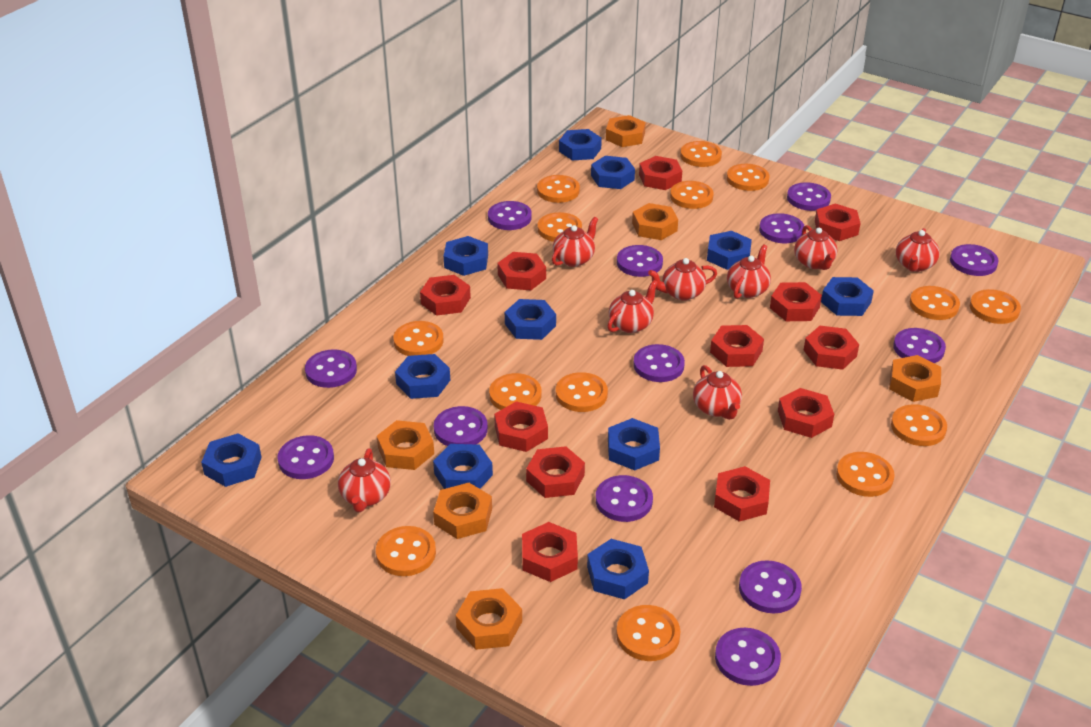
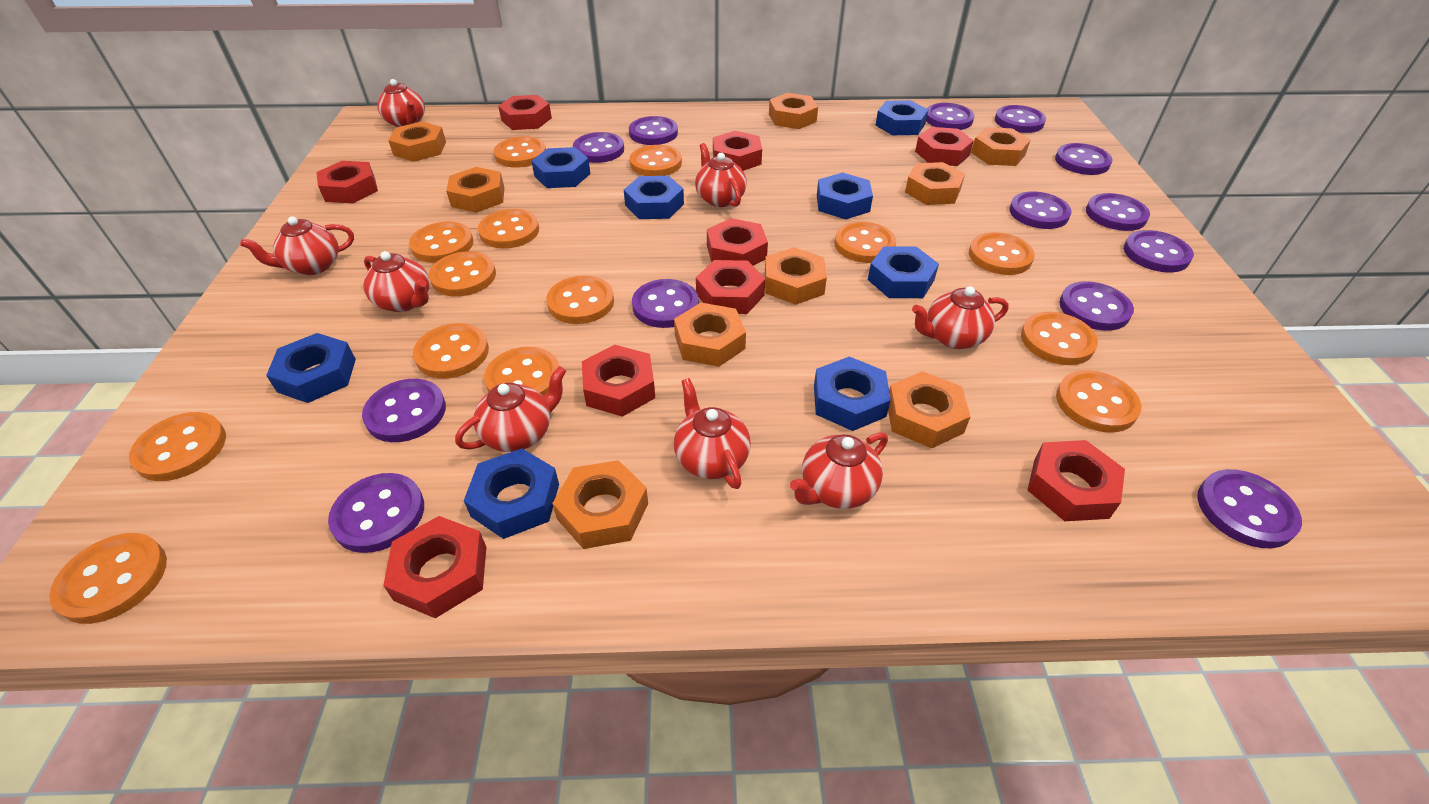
blue nut: [201,433,262,487] [395,354,450,399] [433,444,493,489] [444,236,488,276] [505,299,556,340] [559,129,602,161] [587,539,649,600] [591,156,635,189] [608,418,660,471] [707,231,752,270] [821,277,874,316] = 11 -> [266,333,356,403] [464,448,559,539] [531,147,590,188] [624,176,684,219] [814,356,891,431] [817,172,873,220] [868,246,939,298] [875,100,928,135] = 8
orange nut: [377,420,434,470] [433,483,492,539] [456,588,522,650] [606,115,646,147] [632,203,678,240] [889,355,941,402] = 6 -> [388,121,446,162] [446,167,504,213] [552,460,648,549] [674,303,746,367] [765,247,827,305] [769,93,818,129] [888,371,971,448] [905,162,965,205] [971,127,1030,166] = 9
red nut: [420,275,471,316] [494,401,548,452] [497,252,546,290] [522,522,578,582] [526,446,585,498] [639,156,682,190] [710,325,764,367] [714,466,770,522] [770,282,822,321] [778,388,834,438] [804,326,859,370] [815,204,861,241] = 12 -> [316,161,378,203] [383,516,486,618] [498,95,552,130] [582,345,655,417] [696,260,765,314] [707,218,768,265] [713,131,762,171] [915,127,974,166] [1028,440,1125,521] = 9

